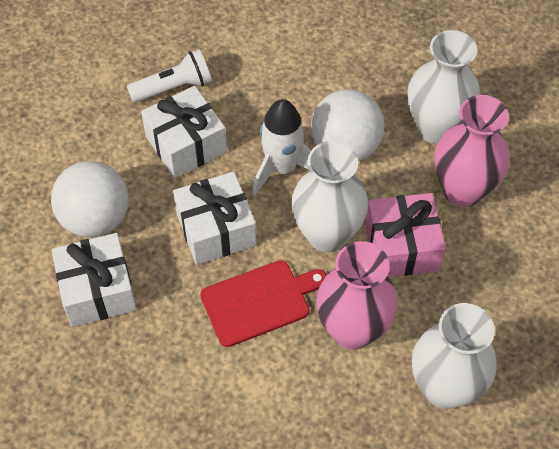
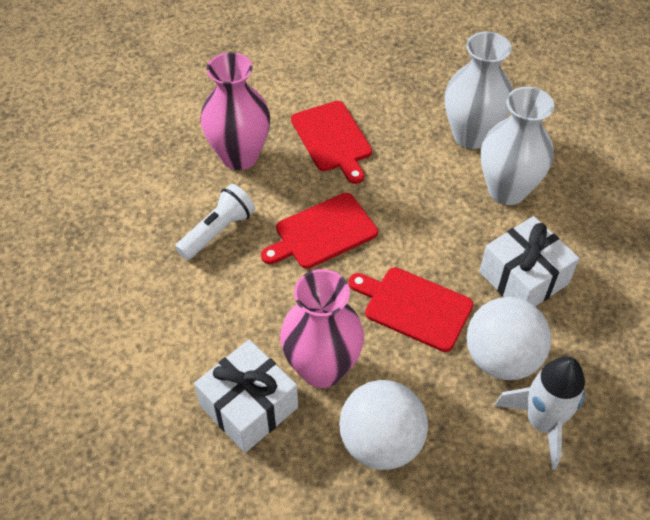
pink gift: [365,193,446,277] = 1 -> none = 0
red cutting board: [200,260,327,347] = 1 -> [261,193,378,269] [291,101,372,184] [349,267,473,352] = 3
white gift: [51,233,137,327] [141,86,227,178] [173,172,257,265] = 3 -> [194,339,298,453] [479,216,579,307] = 2
white vase: [291,141,368,252] [407,30,480,144] [412,303,497,409] = 3 -> [445,32,513,149] [481,87,554,205] = 2

